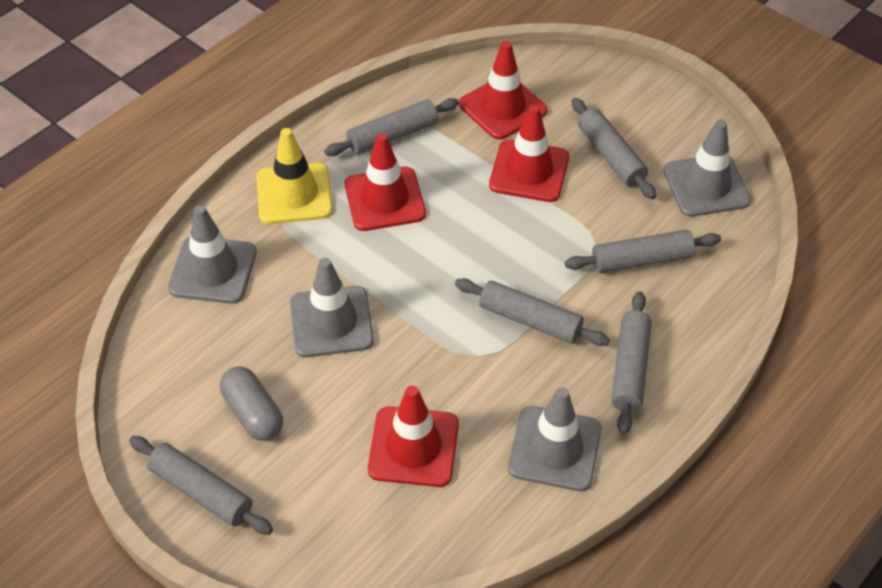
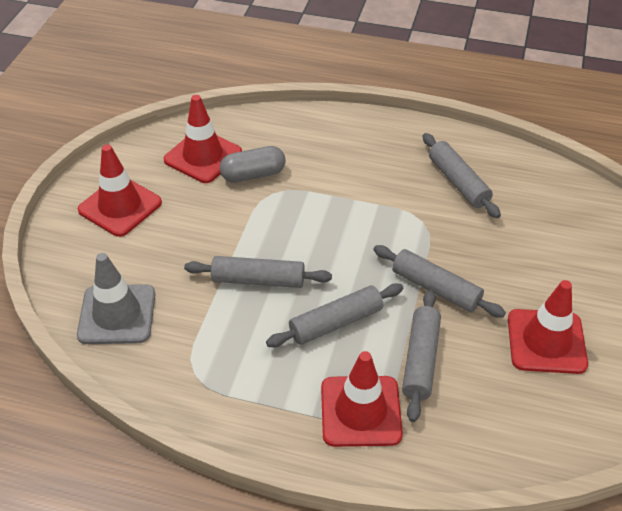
grey rolling pin: [129,436,273,535] [324,98,459,156] [455,278,610,346] [565,230,721,273] [571,98,656,199] [611,291,652,435] = 6 -> [184,256,332,288] [266,283,403,347] [373,245,506,318] [402,290,441,422] [423,133,501,218] = 5
grey traffic cone: [168,205,257,304] [290,258,374,358] [508,387,602,491] [664,119,751,217] = 4 -> [77,253,155,344] = 1
yellow traffic cone: [256,128,333,224] = 1 -> none = 0

